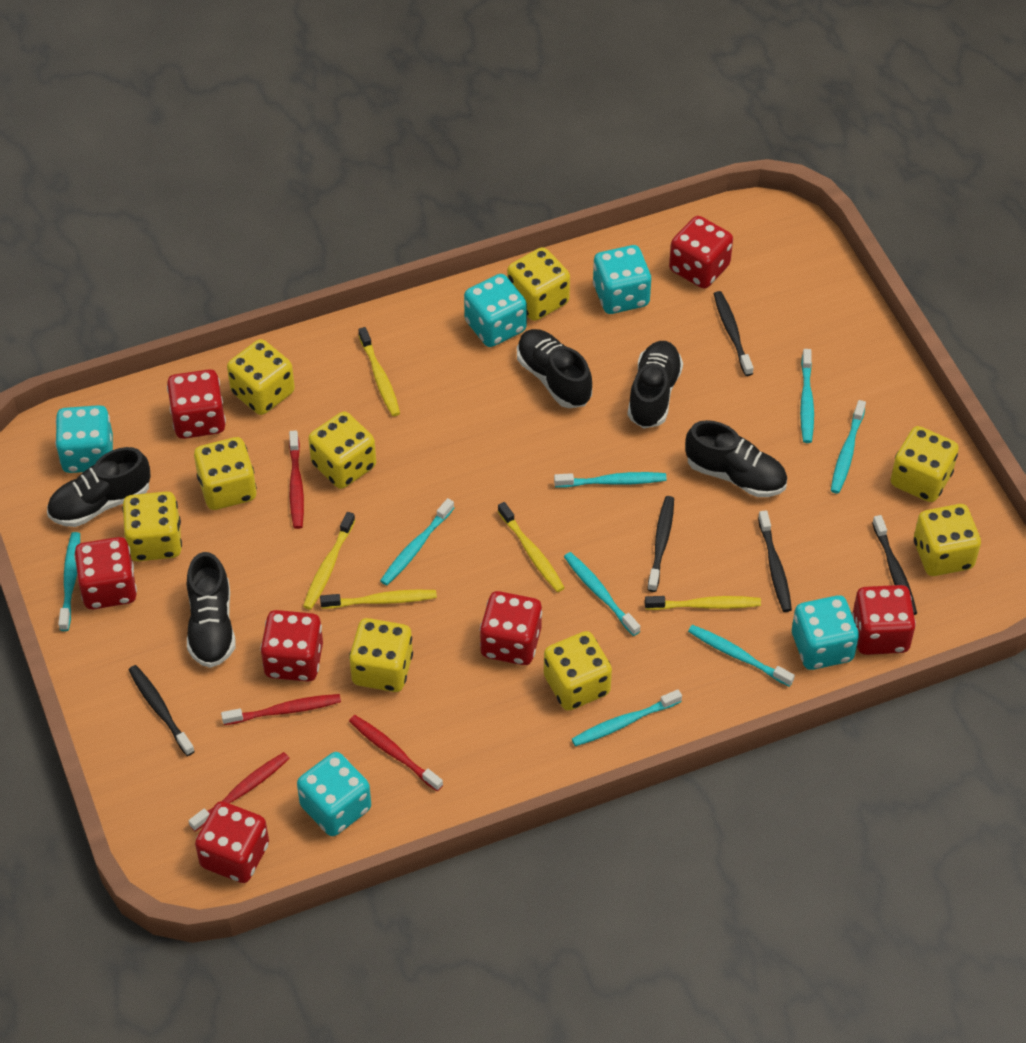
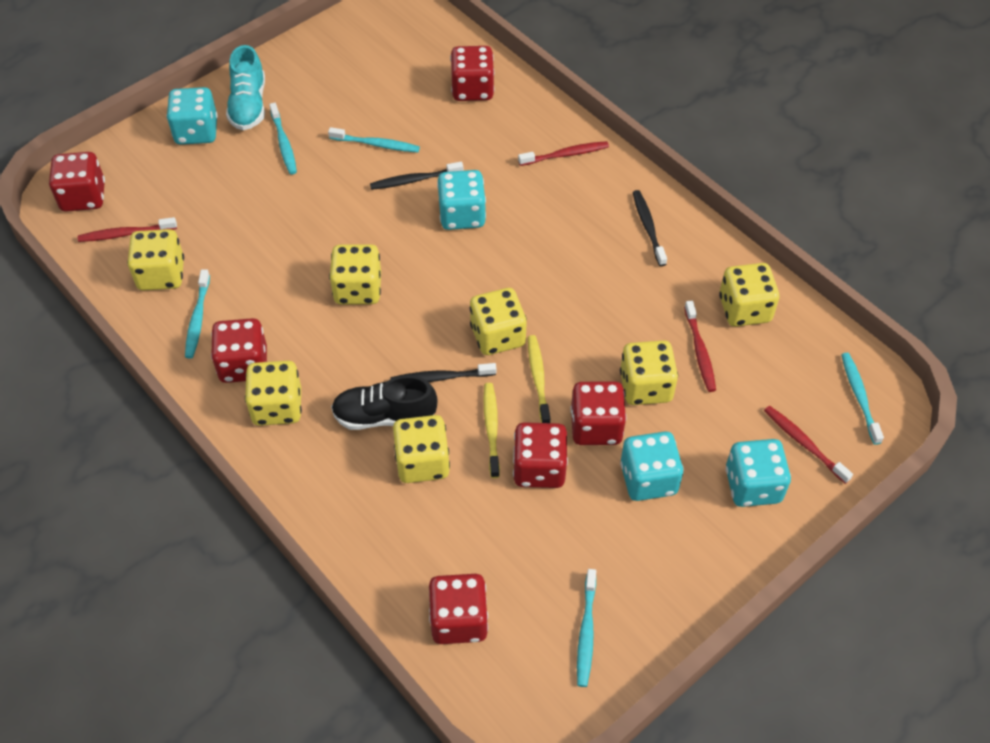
black shoe: [47,447,151,527] [187,552,235,668] [517,329,592,408] [628,341,683,429] [685,420,787,497] = 5 -> [331,375,438,430] = 1
black toothbrush: [129,665,195,756] [647,496,674,592] [714,291,754,376] [758,510,792,612] [872,515,917,615] = 5 -> [370,162,463,190] [390,363,496,382] [633,190,667,266] = 3
red dice: [74,537,137,609] [167,369,226,439] [195,801,269,883] [260,610,323,682] [480,591,542,665] [669,216,733,289] [852,585,916,655] = 7 -> [49,152,105,212] [211,318,267,383] [429,574,488,644] [450,46,494,101] [513,422,568,488] [570,381,626,445] = 6
turquoise dice: [55,405,113,473] [297,752,371,836] [464,274,527,347] [593,245,651,314] [792,595,859,670] = 5 -> [166,87,218,145] [437,170,486,230] [620,431,683,501] [726,439,791,507] = 4
turquoise shoe: none = 0 -> [226,45,265,130] = 1
turquoise toothbrush: [58,532,80,631] [380,498,454,585] [554,472,667,488] [564,552,640,636] [572,690,682,746] [688,625,795,687] [800,349,814,443] [831,400,866,494] = 8 -> [185,269,210,359] [269,103,297,174] [328,127,420,152] [577,569,596,687] [841,353,884,445] = 5
yellow dice: [122,491,182,561] [194,437,257,510] [227,339,295,415] [308,411,376,489] [349,618,413,692] [507,247,570,321] [544,631,612,711] [891,426,959,502] [914,504,981,576] = 9 -> [127,229,184,291] [245,361,302,426] [329,244,381,305] [393,415,450,483] [470,288,527,355] [620,340,678,405] [719,263,779,327] = 7
yellow toothbrush: [303,512,355,610] [320,590,437,609] [358,327,400,416] [498,502,565,592] [645,596,761,610] = 5 -> [484,383,500,478] [528,335,550,423] = 2

